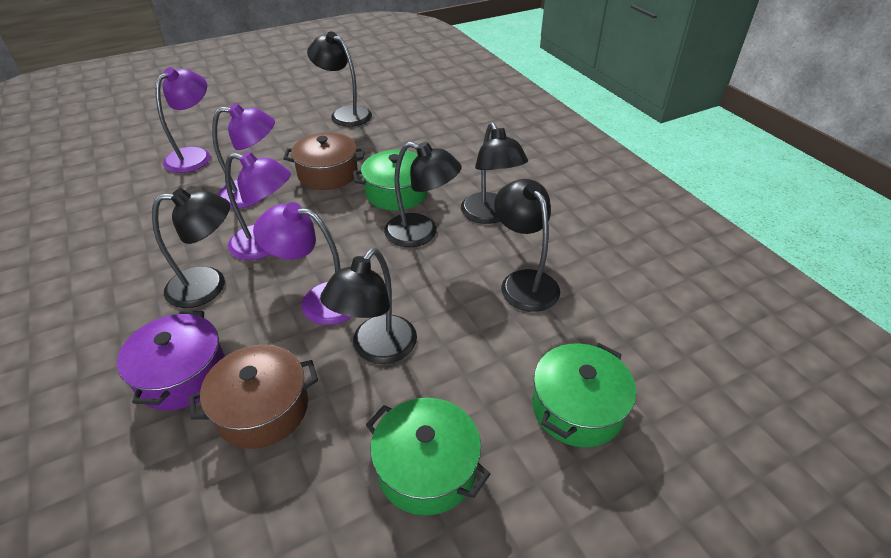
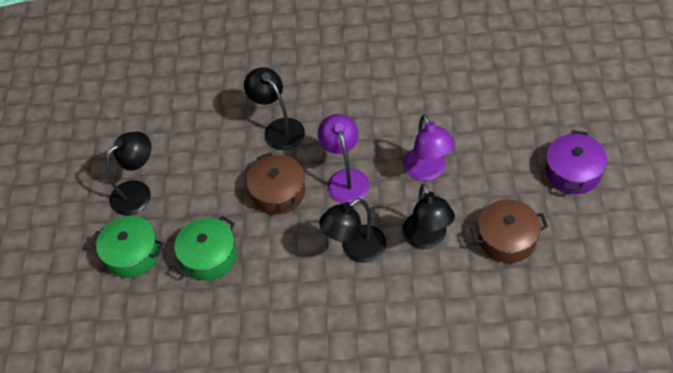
black lamp: [152,188,230,308] [307,32,372,127] [320,248,417,364] [384,142,462,247] [461,122,528,224] [494,179,560,312] = 6 -> [106,132,151,215] [244,67,305,150] [319,198,386,263] [402,184,455,249] = 4
green pot: [353,150,428,211] [366,398,490,516] [532,343,636,447] = 3 -> [90,216,164,278] [174,216,237,281] = 2
purple lamp: [155,67,211,173] [212,103,275,209] [225,152,291,260] [253,202,352,325] = 4 -> [318,114,370,203] [404,115,455,181] = 2

